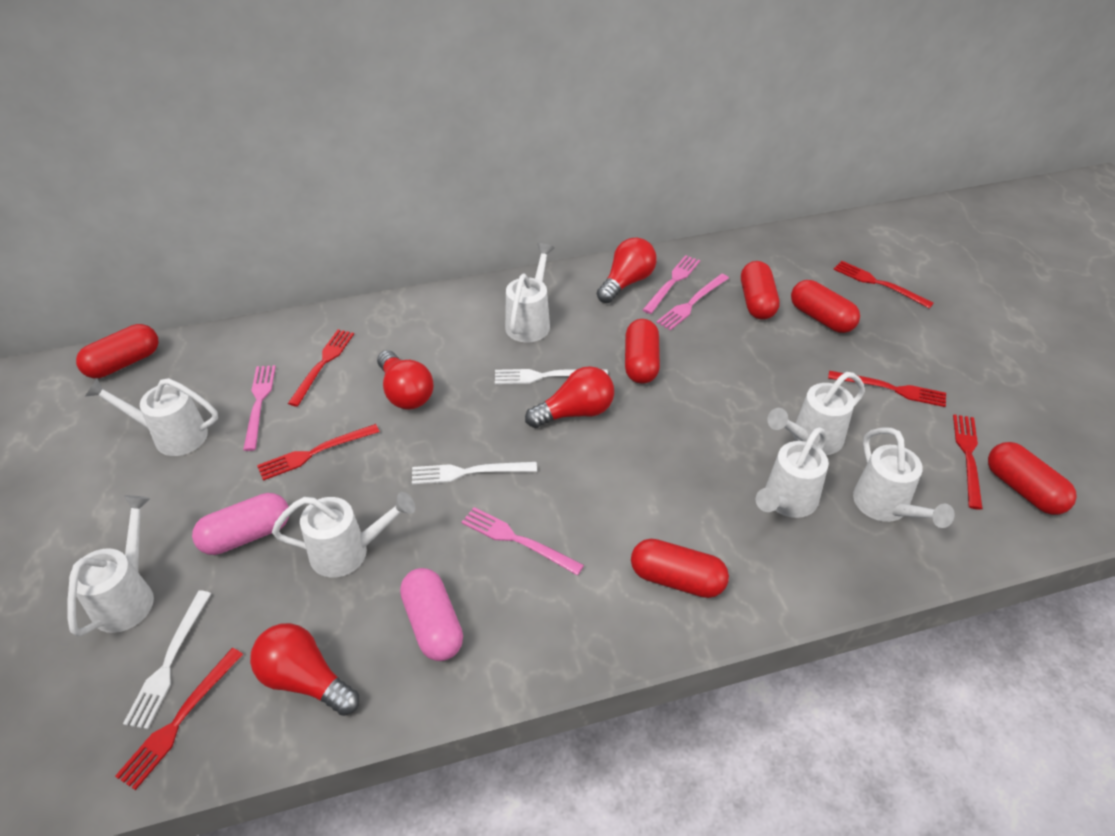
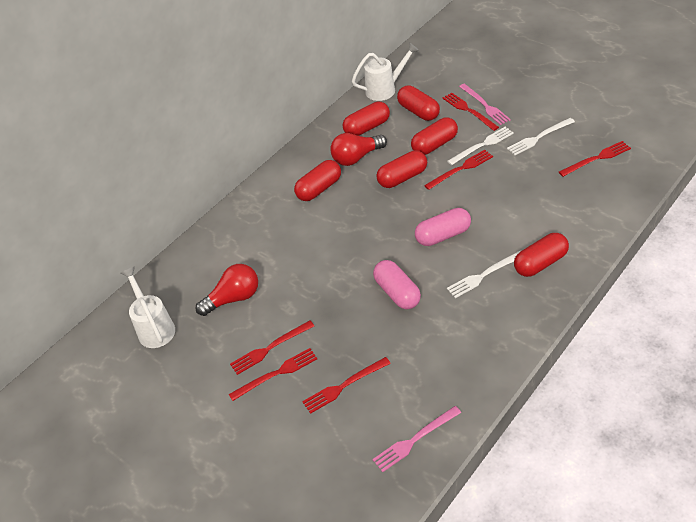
pink fork: [243,365,276,451] [462,507,584,575] [643,255,700,314] [656,274,729,330] = 4 -> [372,406,461,472] [459,84,511,125] = 2
red light bulb: [250,623,359,716] [377,350,434,410] [525,366,614,428] [597,237,657,303] = 4 -> [196,264,258,316] [330,133,387,166] = 2
white watering can: [67,495,154,636] [85,378,218,456] [272,492,415,577] [505,243,555,342] [756,427,829,518] [767,372,865,455] [853,428,955,528] = 7 -> [121,267,175,348] [352,43,419,101] = 2

